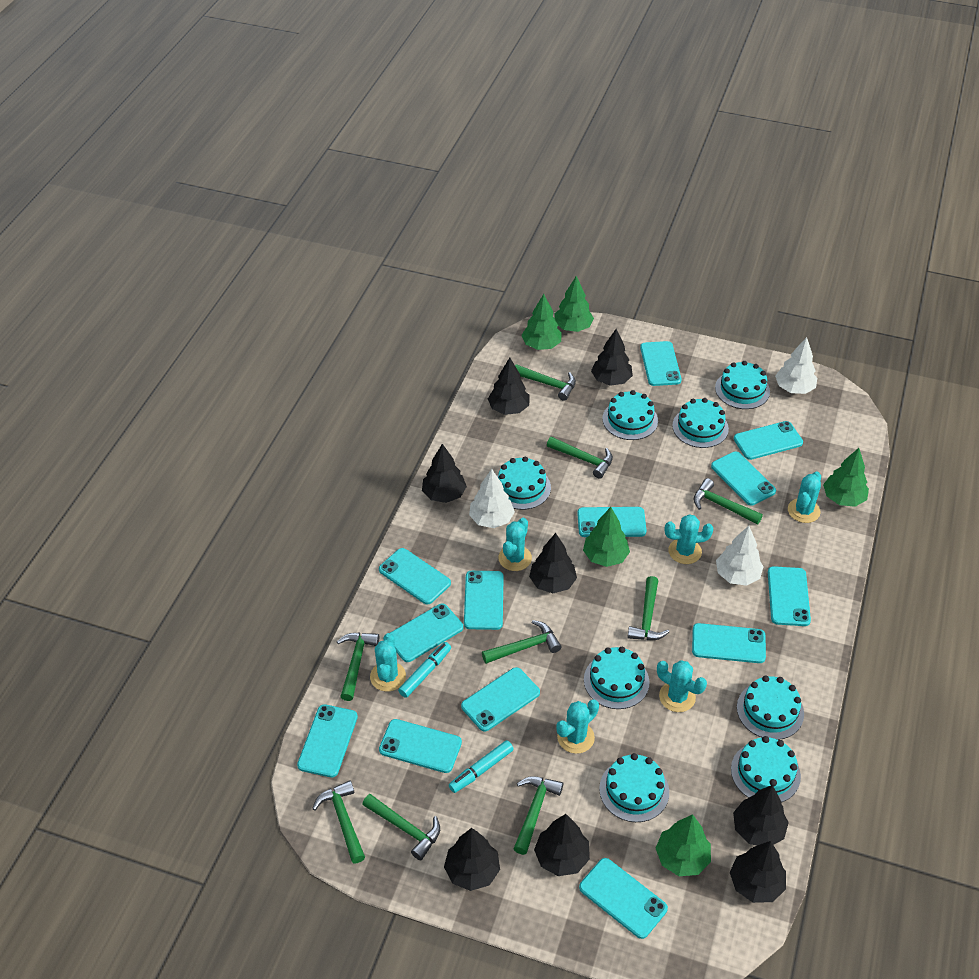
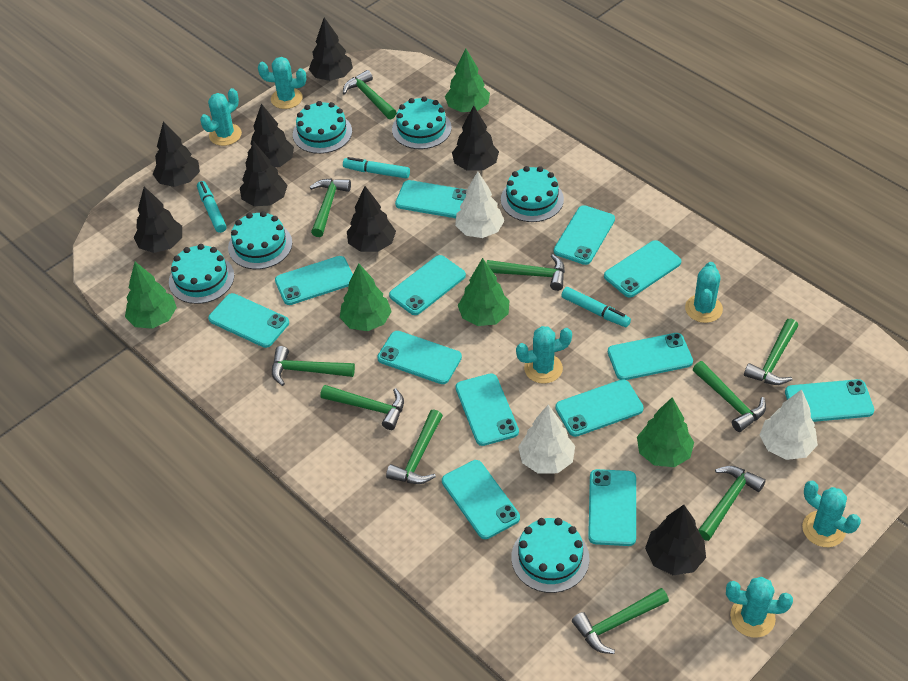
green hammer: [312,780,365,863] [337,633,379,701] [362,794,440,860] [482,620,562,664] [514,776,563,855] [515,364,576,401] [547,437,613,479] [627,576,669,640] [694,478,763,525] = 9 -> [272,346,355,386] [310,178,351,237] [320,385,404,430] [343,70,397,119] [386,409,443,484] [487,254,565,291] [572,588,669,654] [693,361,766,432] [698,466,766,541] [744,319,798,385] = 10
turquoise cake: [497,457,551,510] [584,647,650,709] [599,753,669,822] [602,390,658,440] [672,398,729,448] [715,361,770,409] [731,736,801,802] [737,676,804,740] = 8 -> [169,244,234,304] [228,211,292,269] [293,101,352,154] [392,96,452,149] [501,166,564,222] [511,518,589,593] = 6
turquoise marker: [398,642,451,698] [449,740,514,793] = 2 -> [197,181,227,233] [343,157,410,179] [561,287,631,327] = 3

